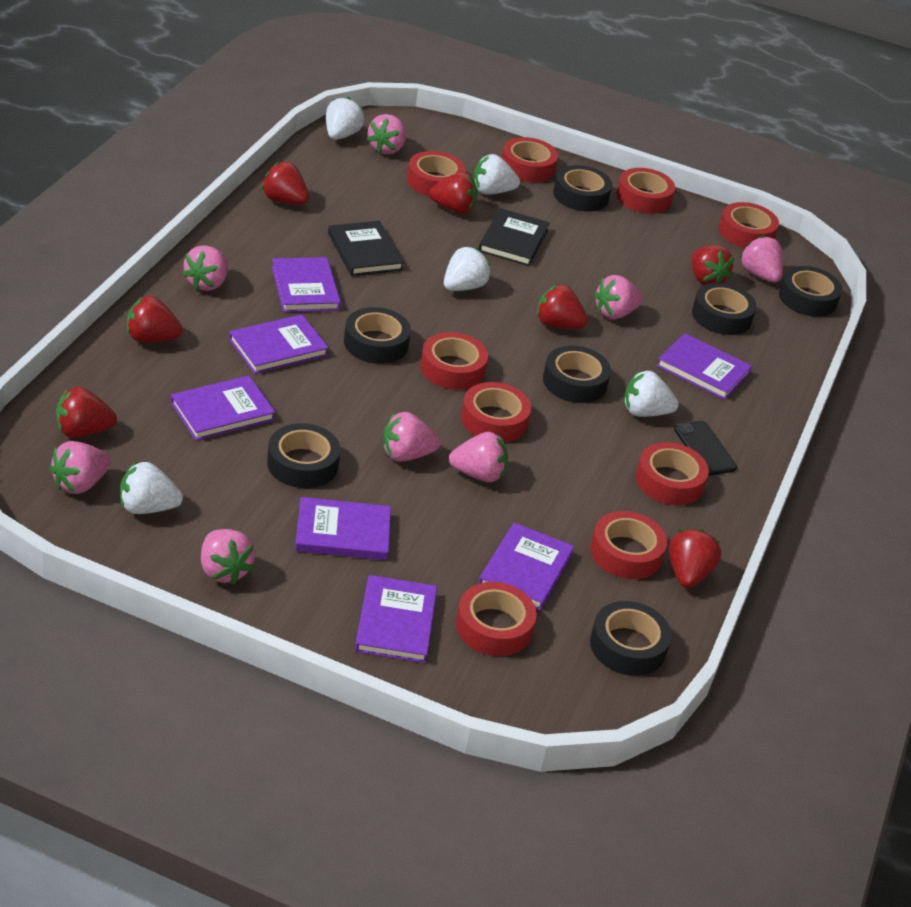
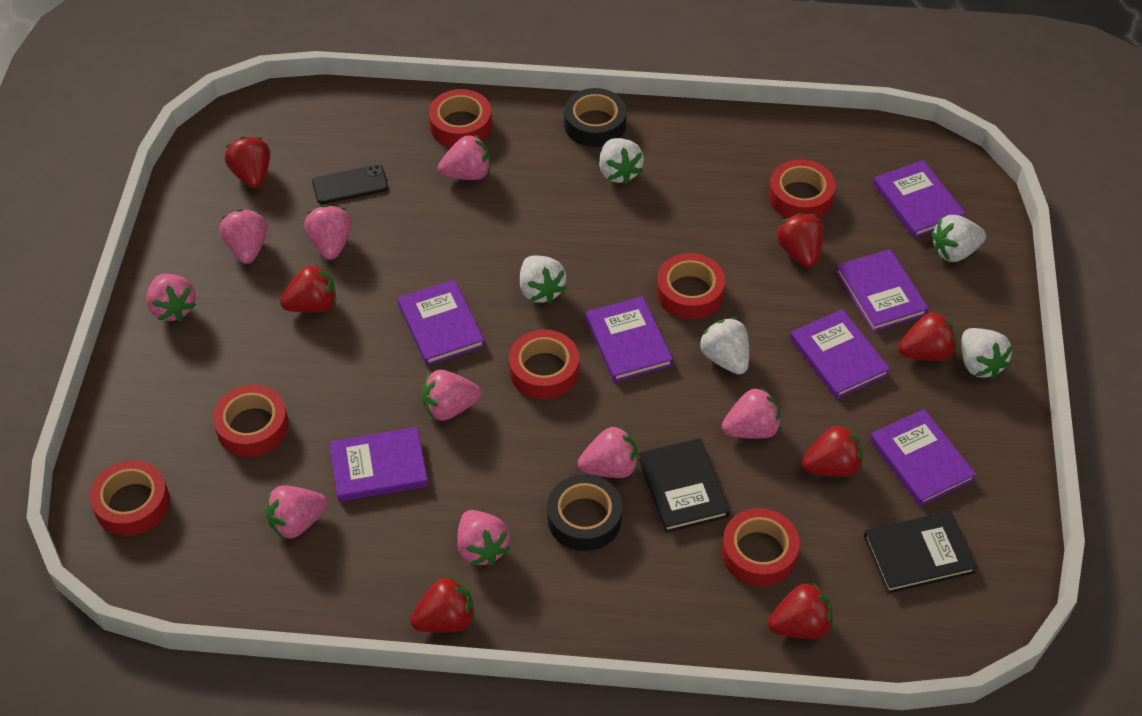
black tape: [267,423,341,488] [344,307,411,364] [543,346,611,403] [553,165,612,212] [590,601,672,676] [692,283,757,335] [779,266,842,317] = 7 -> [547,474,622,551] [564,88,627,147] = 2
pink strawberry: [50,441,111,494] [182,245,228,291] [201,529,255,585] [367,114,406,155] [383,412,441,462] [448,432,508,482] [594,275,643,319] [740,235,783,283] = 8 -> [146,274,196,322] [220,209,267,264] [265,485,328,539] [304,205,352,260] [422,370,481,421] [438,134,490,180] [457,510,510,566] [578,426,638,478] [722,387,781,439] = 9
red tape: [407,151,466,196] [420,332,488,390] [456,582,537,656] [461,382,531,442] [501,137,558,182] [590,511,667,579] [616,168,675,214] [636,442,709,505] [719,202,779,248] = 9 -> [90,460,170,536] [213,385,289,457] [429,89,492,147] [509,330,579,399] [656,253,725,319] [721,508,800,586] [768,159,835,218] = 7

